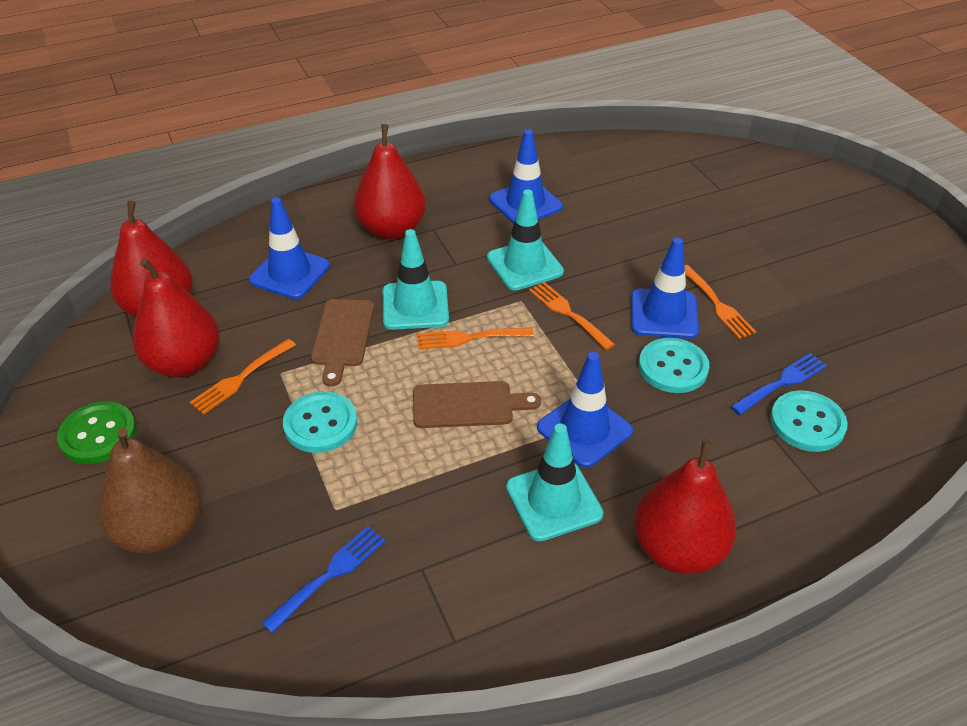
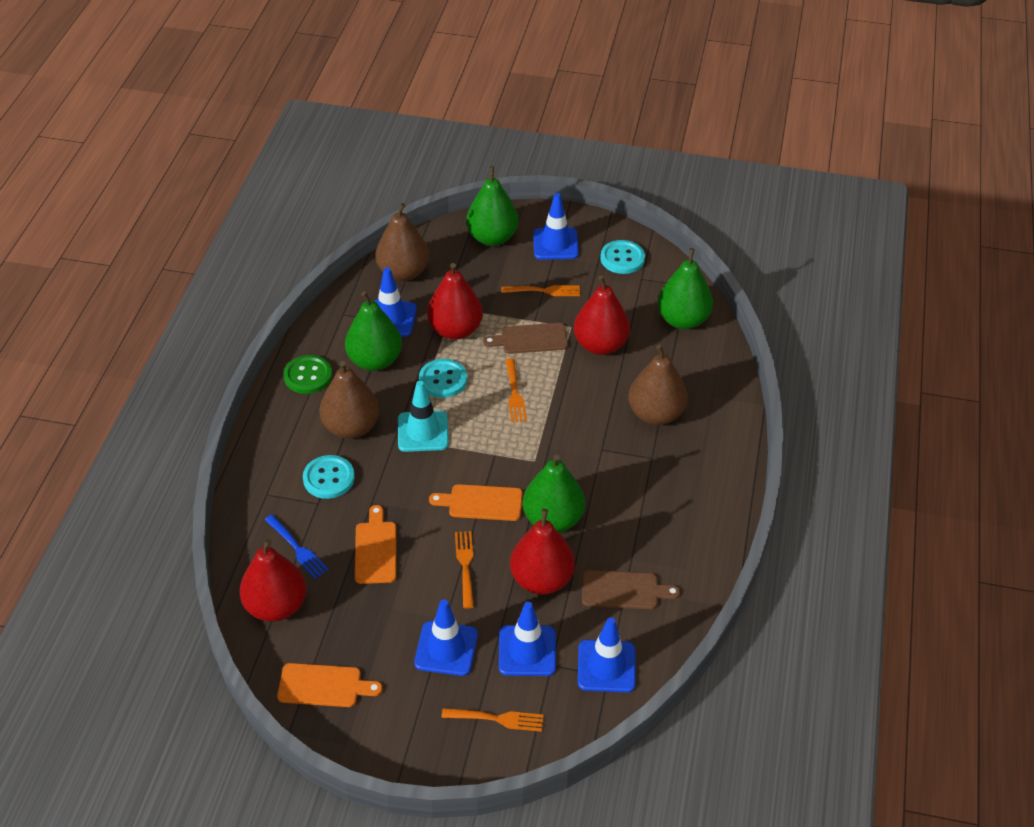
blue fork: [262,526,386,633] [730,353,827,415] = 2 -> [265,514,329,579] = 1
blue traffic cone: [249,197,330,299] [489,130,563,224] [537,352,633,468] [631,238,699,339] = 4 -> [374,267,417,337] [414,599,478,676] [499,602,556,676] [533,193,579,260] [578,617,636,692] = 5
brown pear: [98,428,202,553] = 1 -> [319,361,379,439] [375,203,429,281] [628,345,687,425] = 3
green pear: none = 0 -> [345,291,402,371] [466,166,519,246] [523,454,585,532] [657,248,713,329] = 4
orange cutting board: none = 0 -> [277,663,383,707] [355,505,396,584] [429,484,523,521] = 3
turquoise traffic cone: [383,229,449,330] [487,189,564,291] [506,424,603,541] = 3 -> [398,380,449,452] = 1

